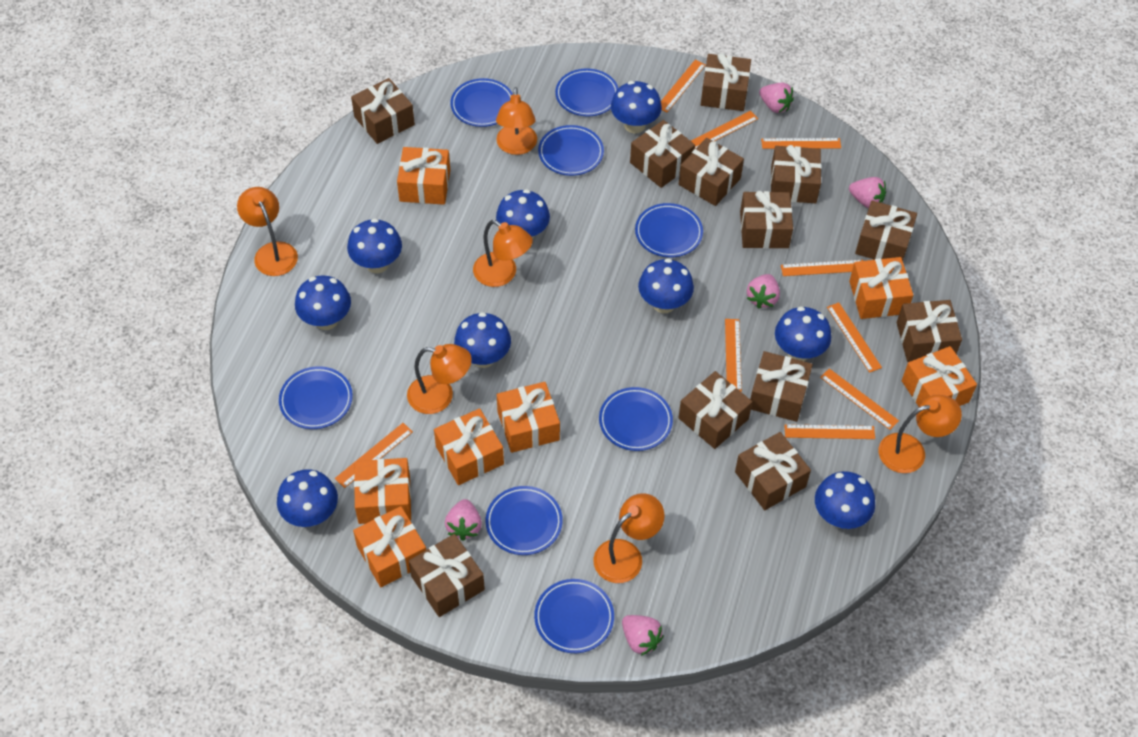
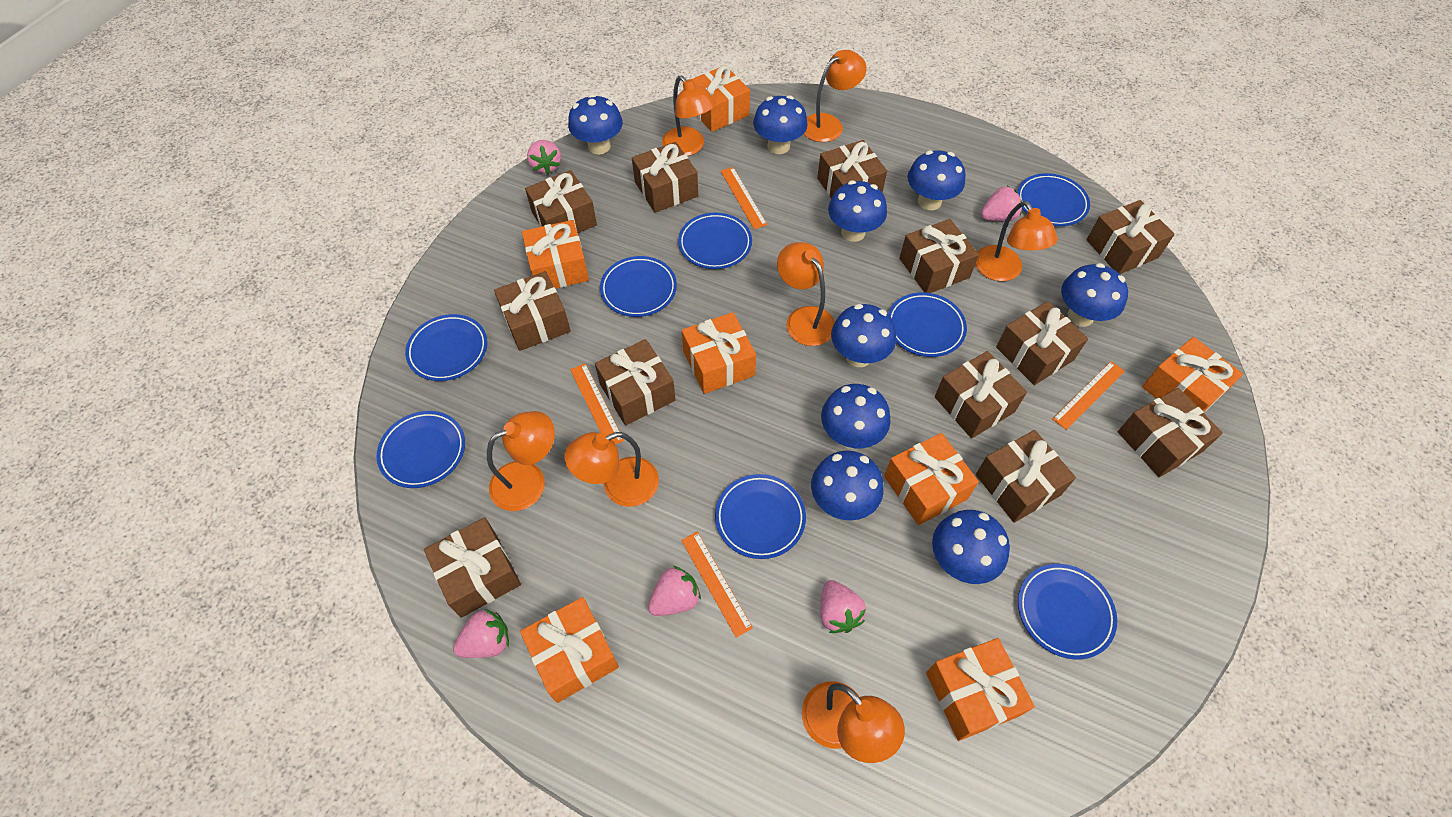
orange lamp: [237,187,298,276] [407,344,472,414] [473,220,533,287] [496,87,537,155] [593,493,665,583] [878,395,962,473] = 6 -> [487,411,555,511] [564,432,659,507] [662,75,716,156] [777,242,835,346] [802,681,905,763] [804,50,867,142] [975,201,1058,281] = 7
orange ruler: [335,423,413,488] [661,60,706,112] [691,111,758,149] [725,319,742,392] [761,138,841,149] [781,260,863,276] [784,424,875,439] [820,368,899,430] [827,302,882,373] = 9 -> [570,363,624,445] [681,532,753,638] [721,167,767,229] [1053,361,1125,430] = 4

